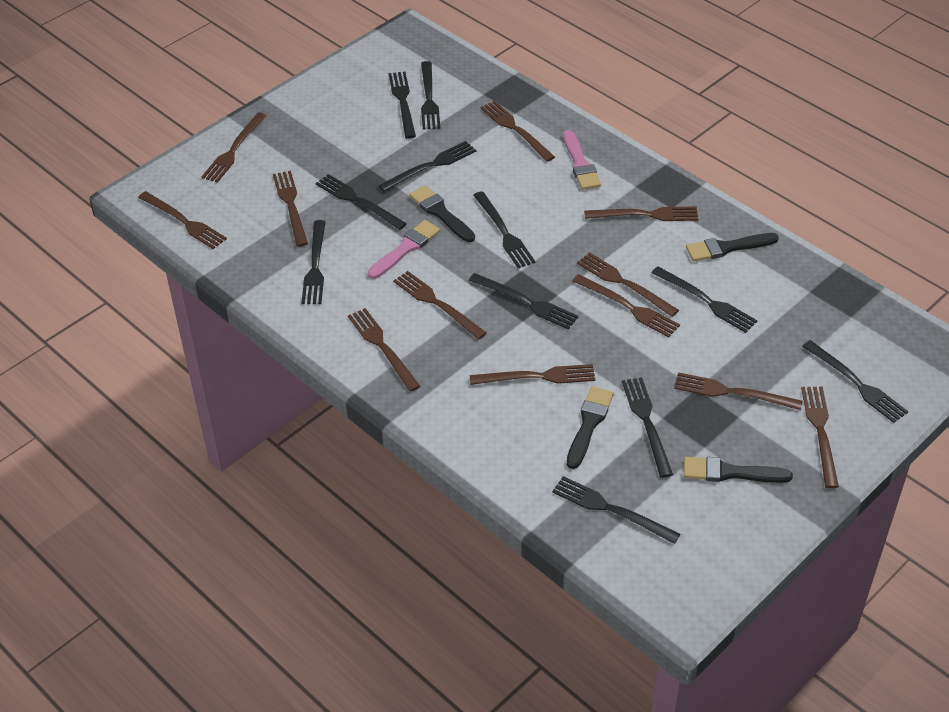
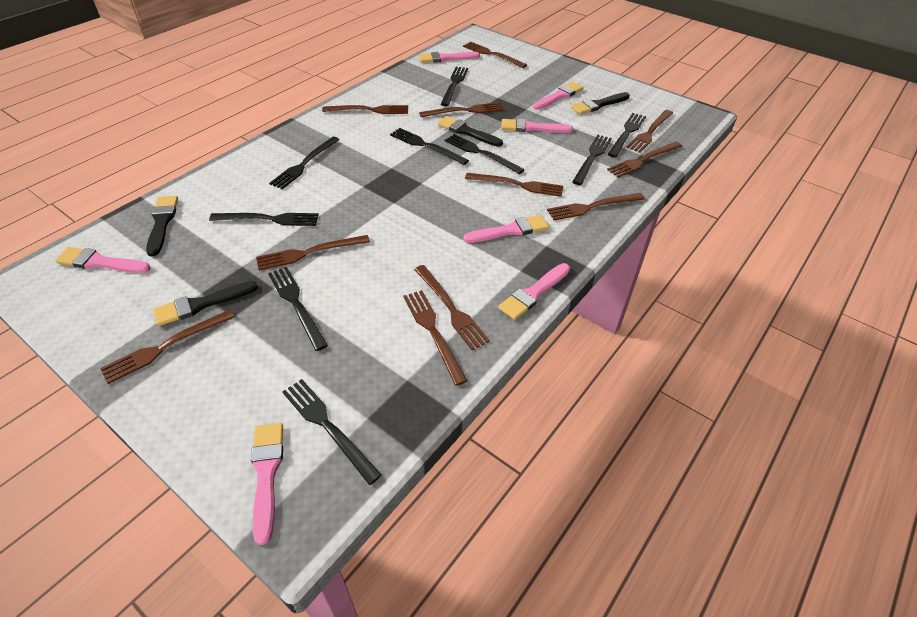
black fork: [302,220,326,304] [316,174,407,230] [378,141,476,192] [388,72,416,139] [421,61,440,130] [469,273,579,330] [473,191,535,268] [552,476,680,544] [622,377,673,478] [652,266,758,333] [802,340,908,423] = 11 -> [209,213,319,226] [268,267,328,351] [269,136,340,189] [282,379,382,485] [390,128,469,165] [440,67,468,106] [444,134,525,174] [572,134,612,185] [608,113,646,158] = 9
brown fork: [138,191,227,249] [202,112,267,183] [273,171,308,247] [348,308,420,392] [393,271,487,340] [470,364,595,385] [480,101,555,162] [573,274,680,337] [577,252,679,317] [584,206,699,221] [674,372,803,410] [801,387,839,488] = 12 -> [100,310,235,384] [256,235,370,271] [322,105,408,114] [403,290,467,386] [414,265,490,350] [419,102,504,117] [463,42,527,68] [465,173,563,197] [547,193,645,221] [607,142,682,178] [626,110,673,153] = 11
pink brush: [368,220,440,279] [563,130,601,190] = 2 -> [56,247,151,273] [251,423,283,545] [419,52,480,63] [463,215,549,243] [498,263,570,320] [501,119,573,133] [533,82,584,110] = 7

